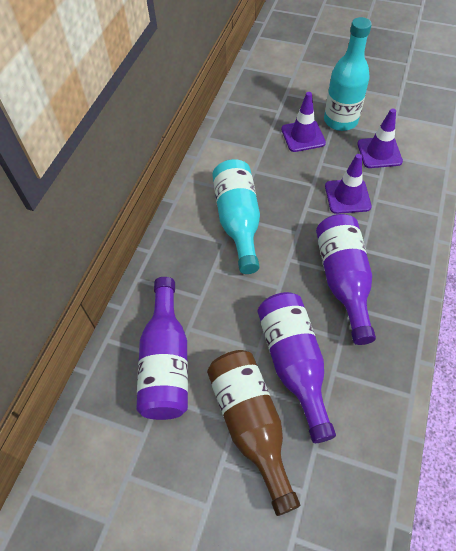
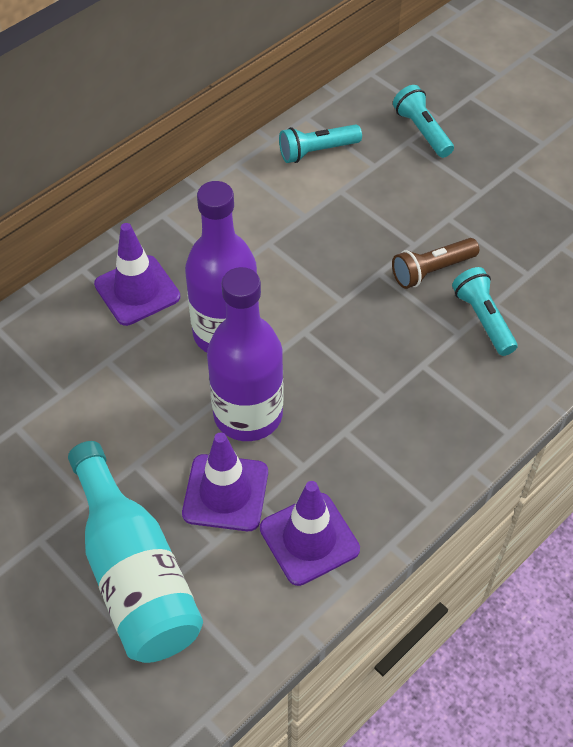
brown bottle: [207,350,300,516] = 1 -> none = 0
brown flashlight: none = 0 -> [392,238,479,289] = 1
purple bottle: [136,277,188,420] [258,292,336,443] [316,214,376,345] = 3 -> [185,181,257,352] [207,267,283,441] = 2
turquoise bottle: [212,159,260,274] [324,17,372,131] = 2 -> [68,441,203,663] = 1
turquoise flashlight: none = 0 -> [279,124,362,163] [393,85,454,158] [452,267,518,356] = 3

